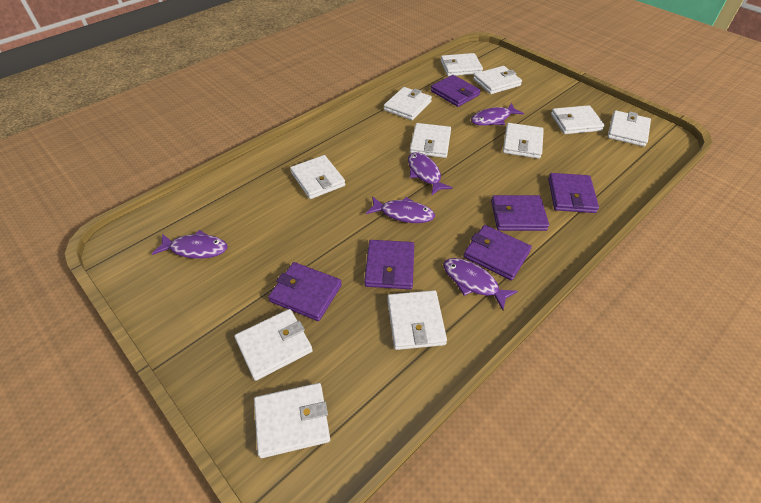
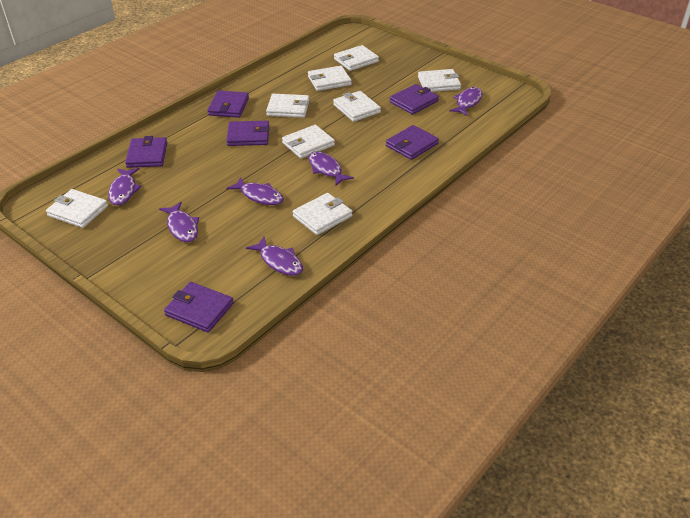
purple fish: [152,230,227,259] [366,196,435,223] [408,152,453,196] [443,258,518,310] [471,103,524,126] = 5 -> [108,168,142,205] [159,202,199,242] [226,177,284,205] [246,237,303,276] [308,151,354,186] [449,87,482,116] = 6
white wallet: [234,309,313,381] [254,383,330,458] [290,155,345,199] [384,87,432,120] [387,290,447,350] [410,123,451,158] [441,53,483,76] [473,66,522,94] [503,123,544,159] [551,105,605,134] [608,110,651,147] = 11 -> [46,189,108,228] [266,94,309,118] [282,125,335,159] [293,193,352,235] [308,66,352,91] [333,91,381,122] [334,45,379,71] [418,69,461,92] = 8

